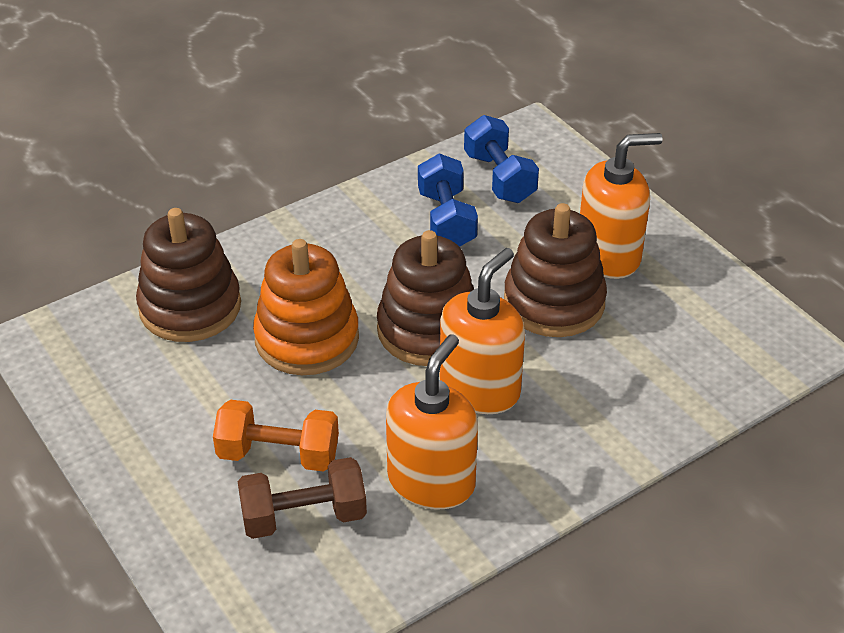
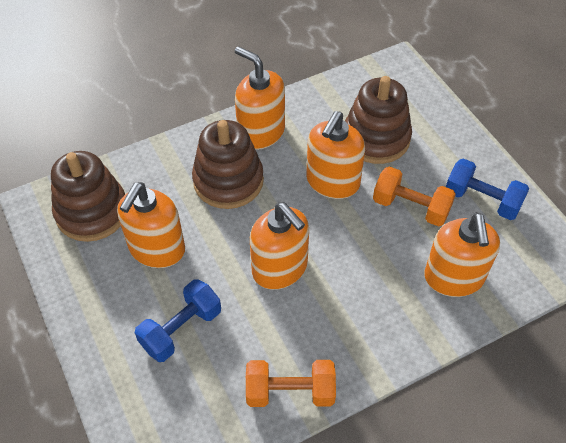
brown dumbbell: [237,457,367,539] = 1 -> none = 0
orange dumbbell: [213,400,339,472] = 1 -> [246,360,336,407] [373,166,456,227] = 2
orange soap dispenser: [386,334,478,509] [440,248,525,414] [580,133,663,279] = 3 -> [117,182,185,268] [235,46,285,150] [250,203,309,290] [306,111,365,199] [424,213,500,297] = 5
orange stacking toy: [253,239,359,375] = 1 -> none = 0

